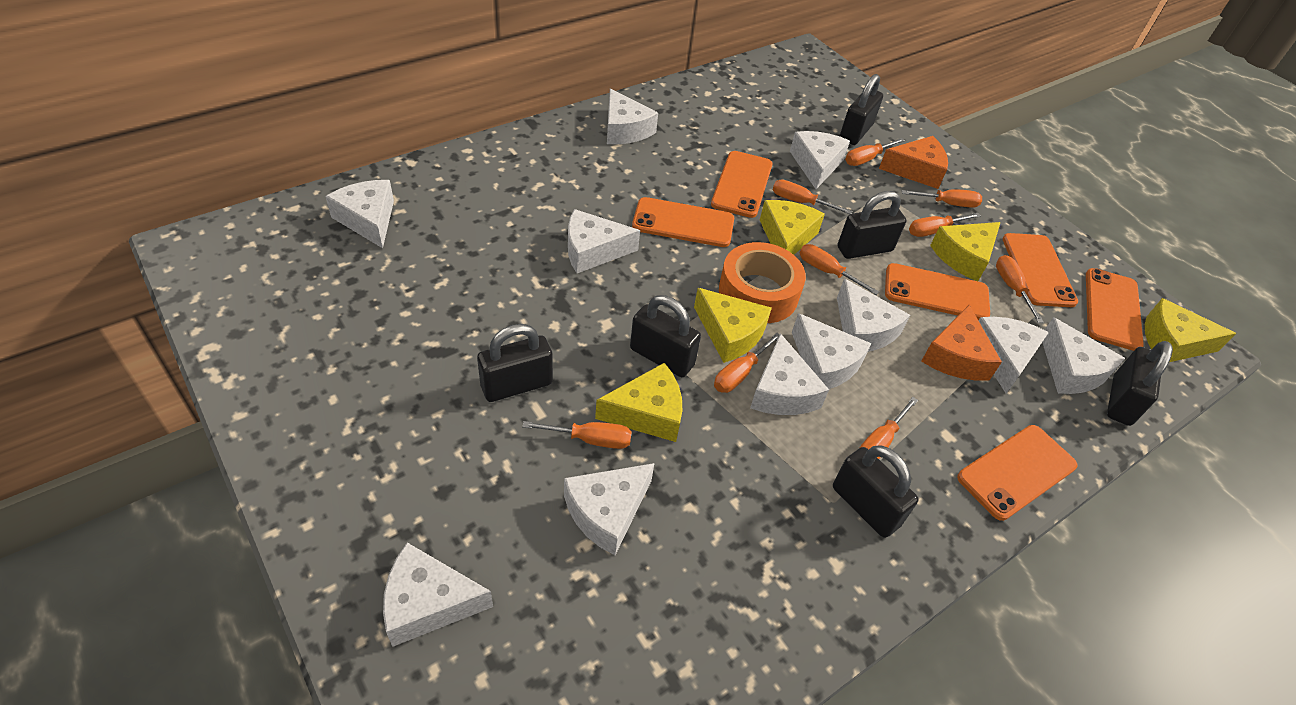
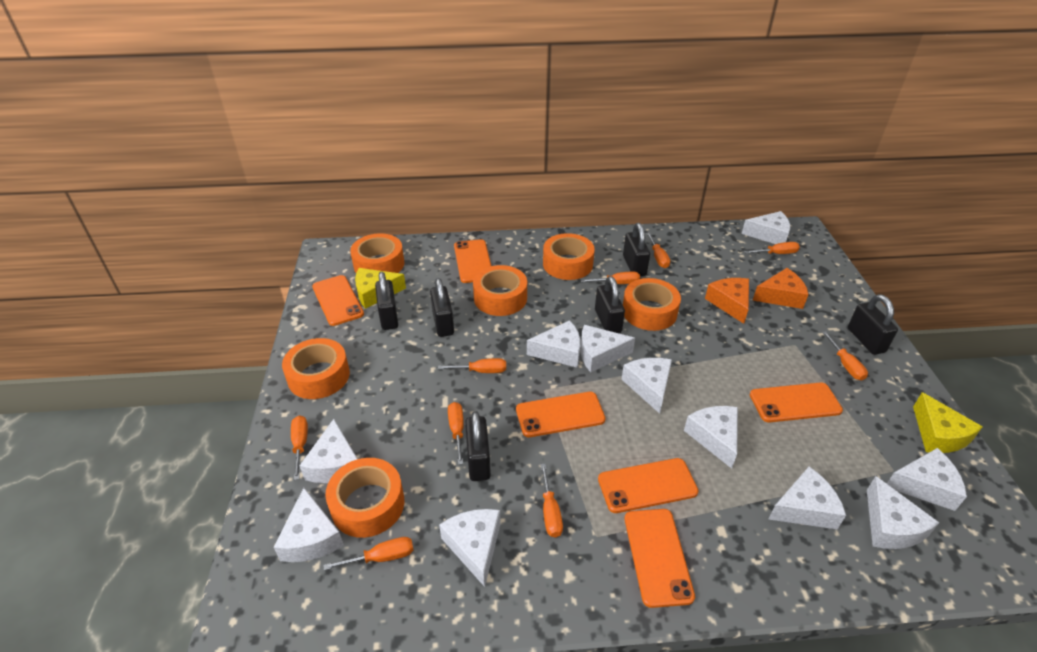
orange tape: [719,242,806,323] = 1 -> [282,338,350,399] [325,458,404,538] [350,233,404,273] [473,265,527,316] [543,233,595,280] [623,278,681,331] = 6
yellow cheese: [595,363,682,442] [694,288,772,363] [760,200,825,255] [930,222,1001,281] [1145,298,1236,362] = 5 -> [355,268,406,309] [913,392,983,453] = 2

